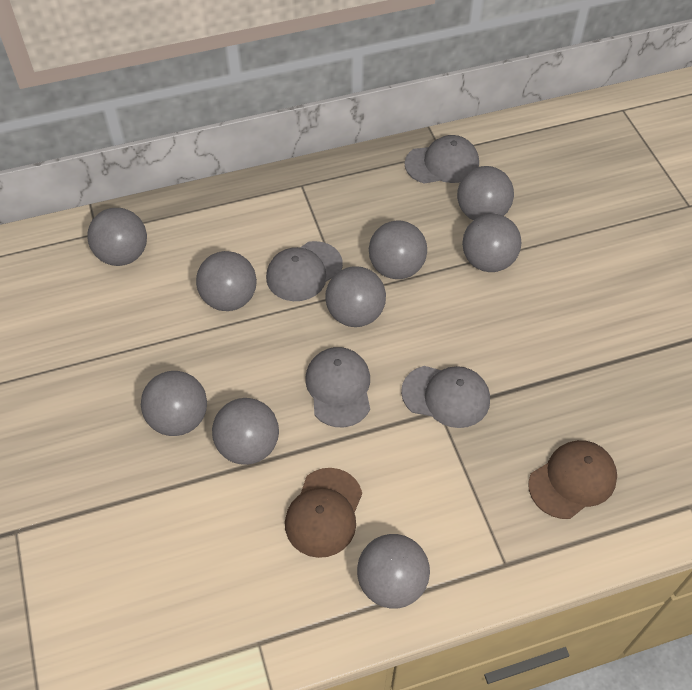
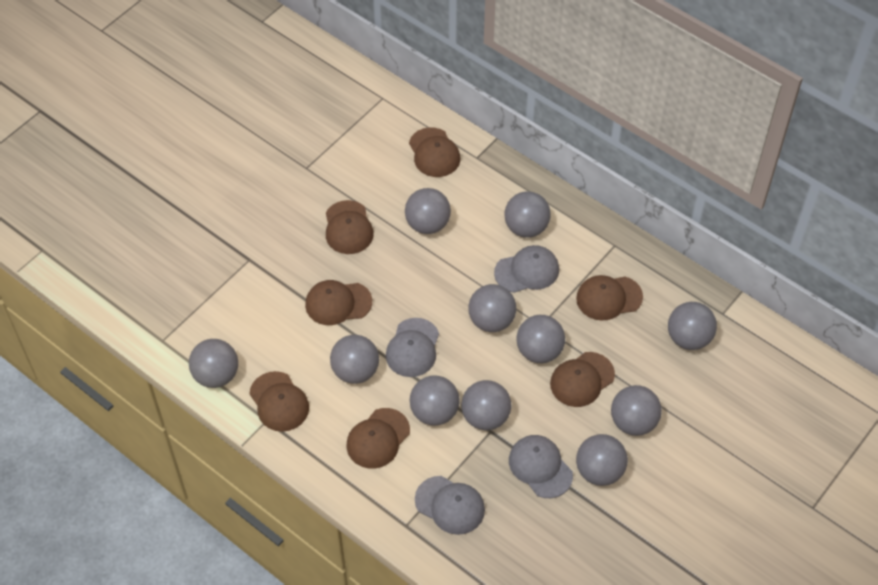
brown cap: [285,468,362,558] [528,440,617,519] = 2 -> [249,371,309,432] [305,280,372,325] [326,200,374,254] [346,408,410,469] [409,127,460,177] [550,352,615,407] [576,275,643,320] = 7
grey ball: [87,208,147,266] [141,371,207,436] [196,251,257,311] [212,398,279,465] [325,266,386,327] [357,534,430,609] [369,220,427,279] [457,166,514,220] [462,214,521,272] = 9 -> [189,339,238,388] [330,335,379,384] [405,188,451,234] [410,375,460,426] [461,380,511,430] [468,284,516,332] [504,191,551,238] [516,315,565,363] [576,434,628,486] [611,385,662,436] [668,302,717,350] = 11

